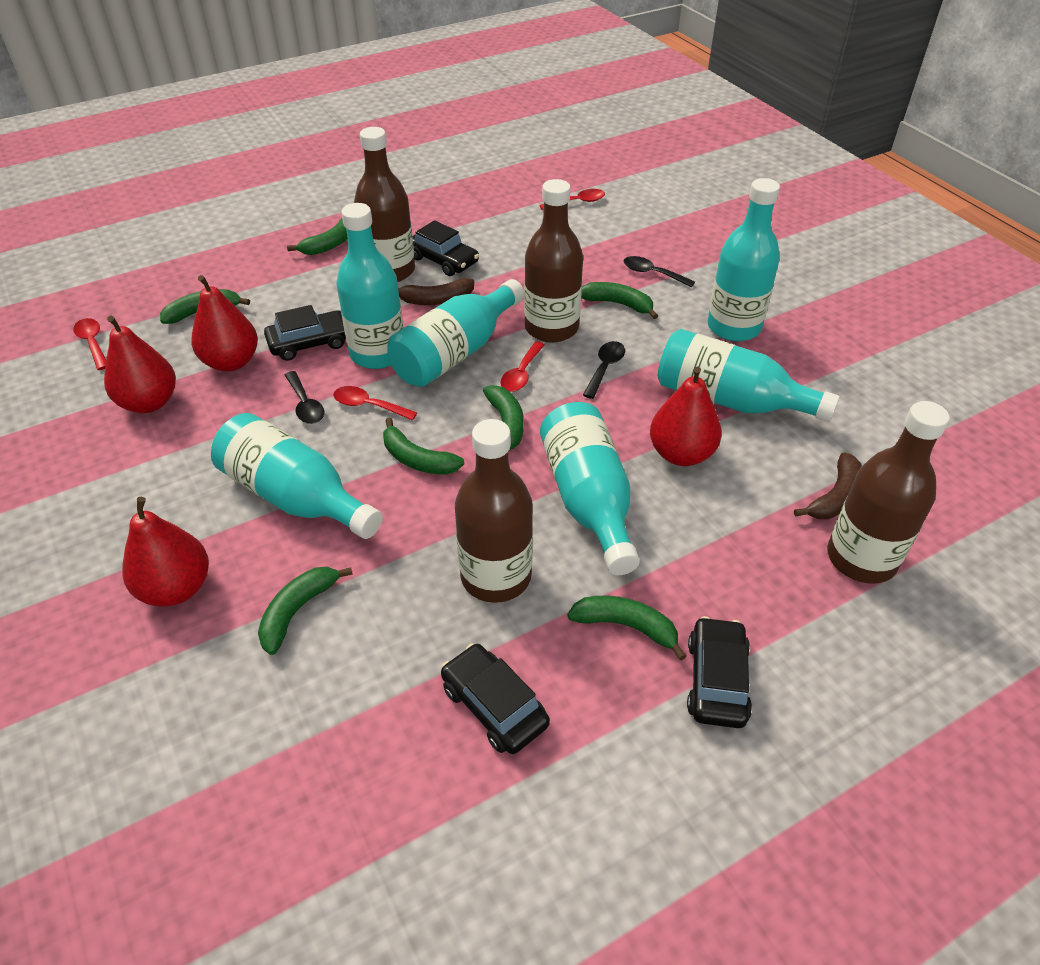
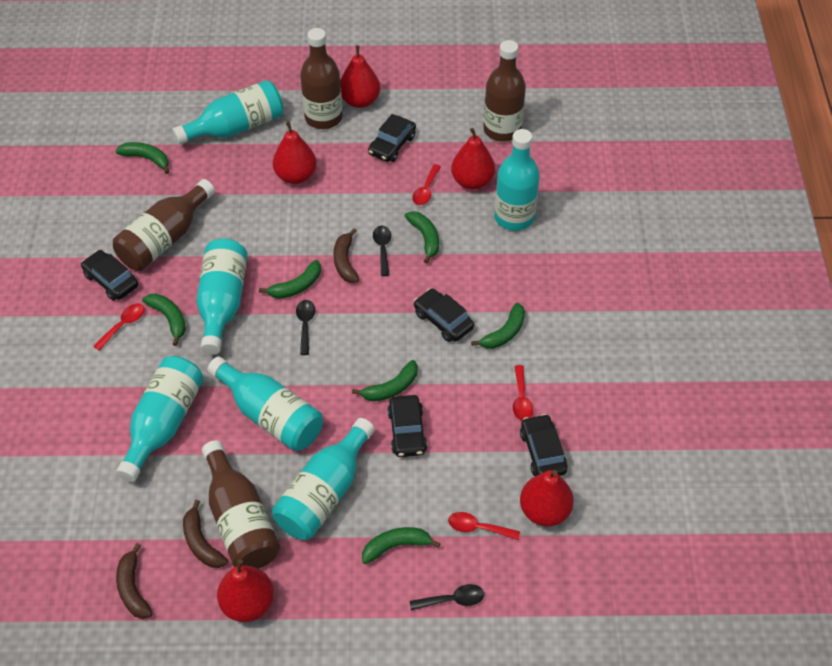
black car: [264,305,346,361] [413,220,479,276] [441,643,550,754] [687,616,752,728] = 4 -> [81,250,138,301] [368,114,416,162] [387,395,427,457] [414,288,474,342] [520,414,568,476] = 5
brown banana: [398,278,474,305] [794,452,862,519] = 2 -> [116,543,153,619] [183,500,228,568] [333,228,359,283] = 3
red pear: [104,316,176,413] [122,497,209,607] [192,275,258,372] [650,367,722,466] = 4 -> [217,559,274,622] [273,121,317,184] [340,45,380,108] [451,128,495,190] [520,470,574,526] = 5

